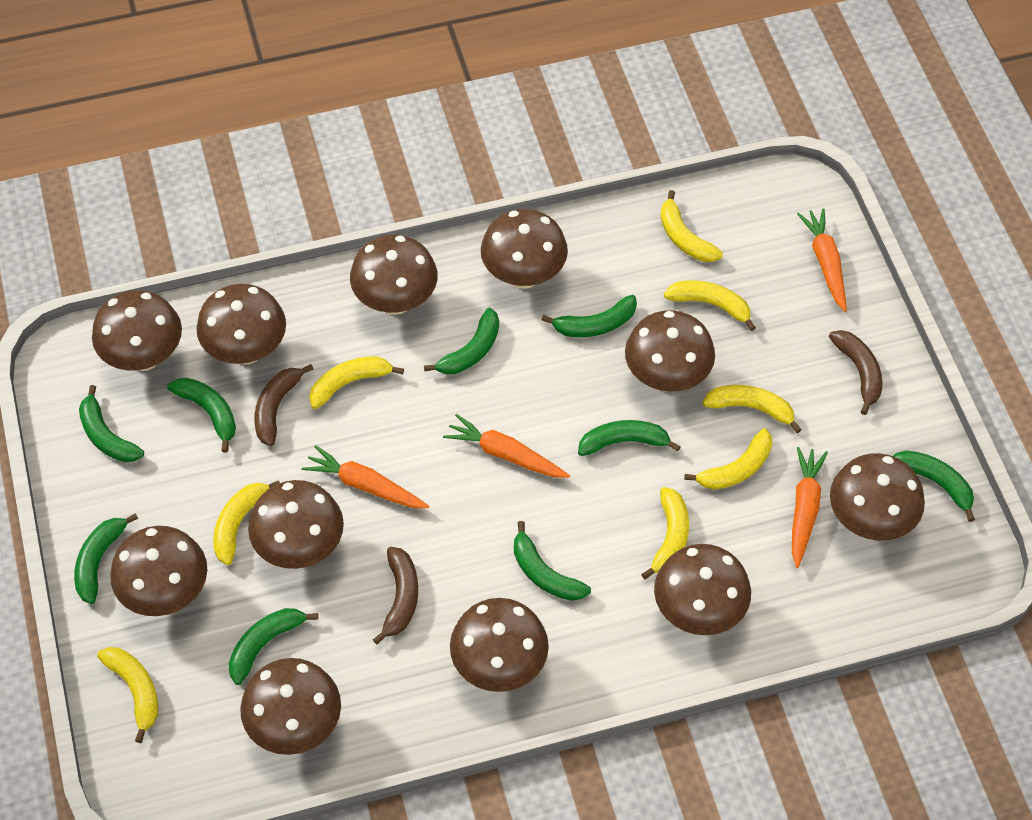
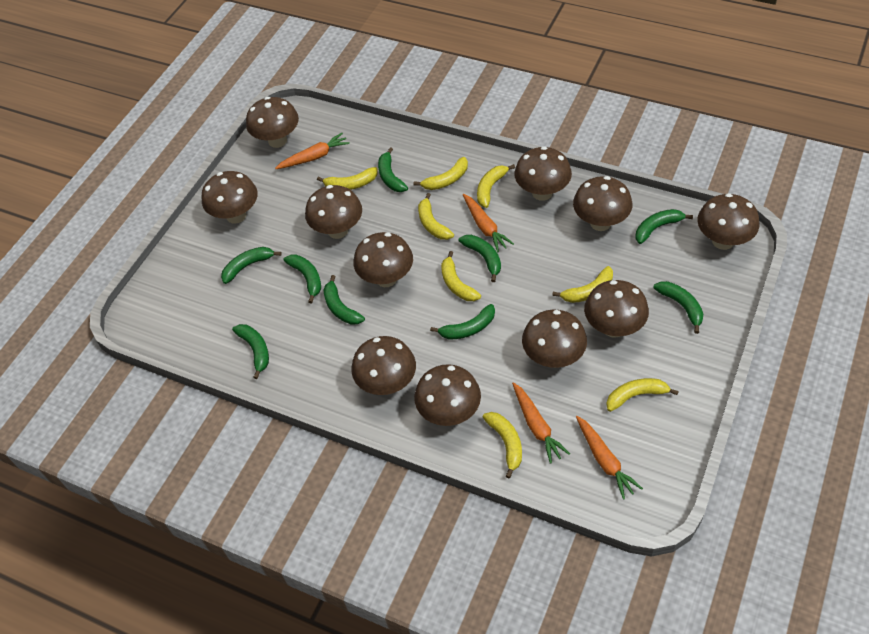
brown banana: [254,364,313,446] [373,547,418,644] [829,330,883,415] = 3 -> none = 0

